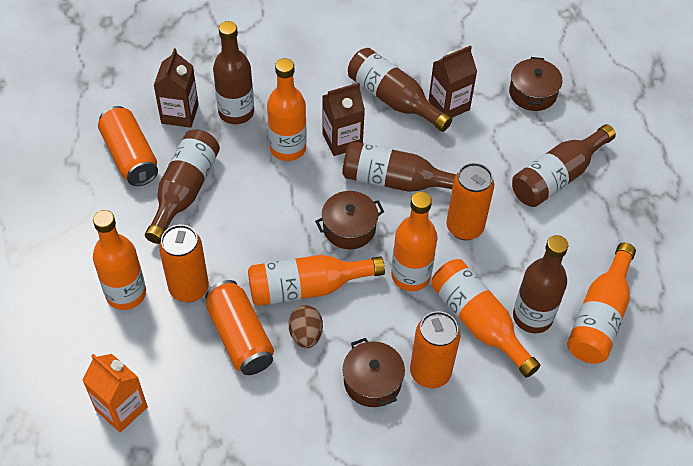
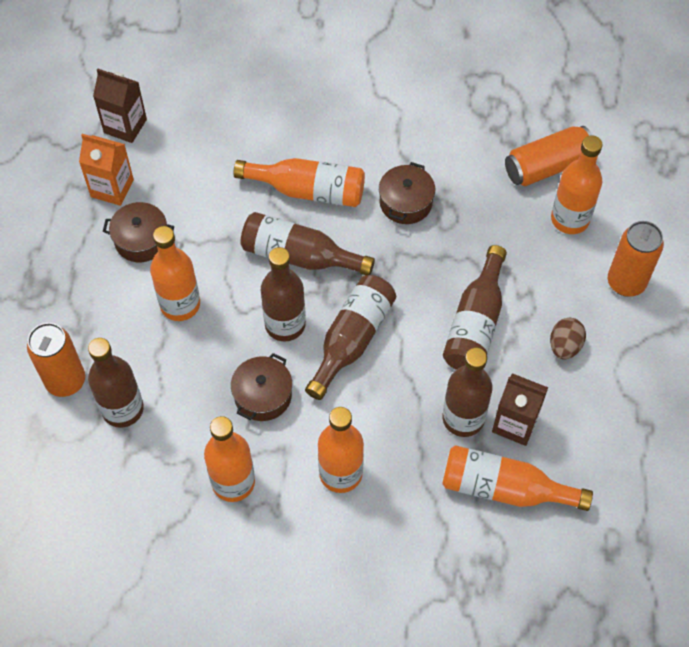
brown carton: [153,48,199,128] [322,83,365,156] [429,45,477,118] = 3 -> [93,69,147,143] [492,373,548,446] = 2
orange can: [98,106,158,186] [159,225,209,302] [205,280,274,375] [410,311,460,388] [446,163,494,240] = 5 -> [27,323,85,397] [505,126,592,186] [608,221,664,297] = 3

